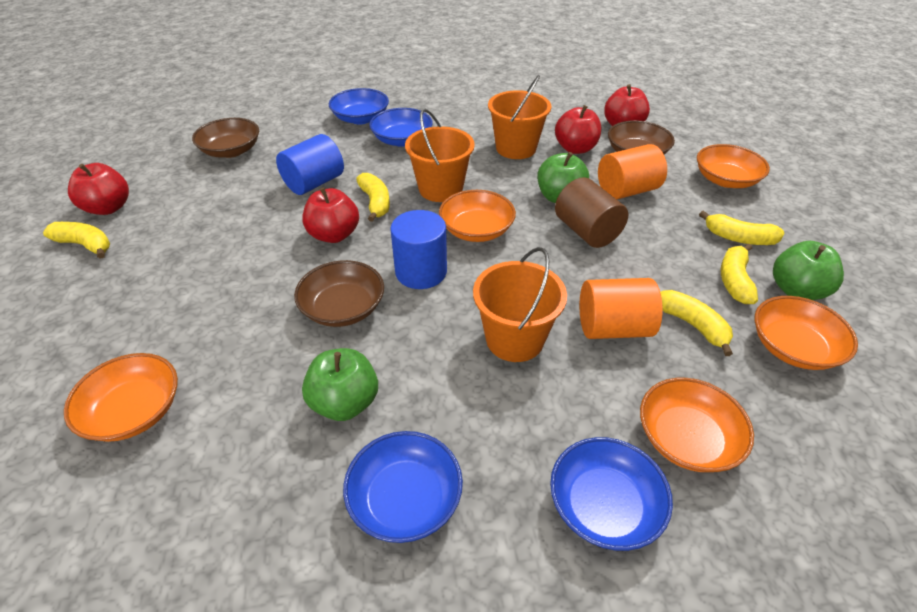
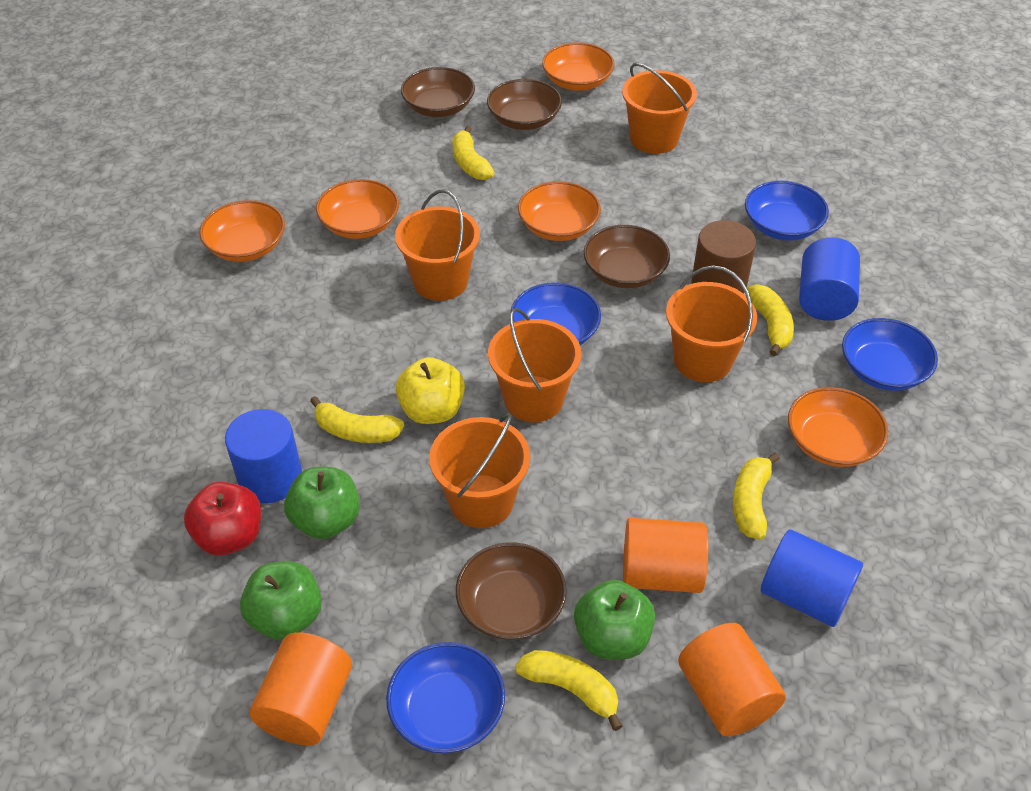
blue cylinder: [276,134,344,195] [390,210,447,289] = 2 -> [225,409,302,503] [761,530,863,627] [799,237,860,321] = 3
brown bowl: [192,118,259,158] [294,260,384,327] [608,120,675,155] = 3 -> [401,67,475,117] [456,542,567,640] [487,79,562,130] [584,225,670,288] = 4
orange bucket: [405,109,475,202] [473,247,567,362] [488,75,551,159] = 3 -> [395,189,480,301] [429,413,530,528] [488,308,581,422] [622,63,697,154] [666,266,757,382] = 5
orange cylinder: [580,278,663,339] [598,144,667,199] = 2 -> [250,632,352,746] [623,518,708,593] [678,623,786,736] = 3
red apple: [68,163,129,215] [302,187,359,243] [555,105,601,154] [604,84,650,126] = 4 -> [184,482,261,555] = 1
yellow apple: none = 0 -> [396,357,465,424] = 1

